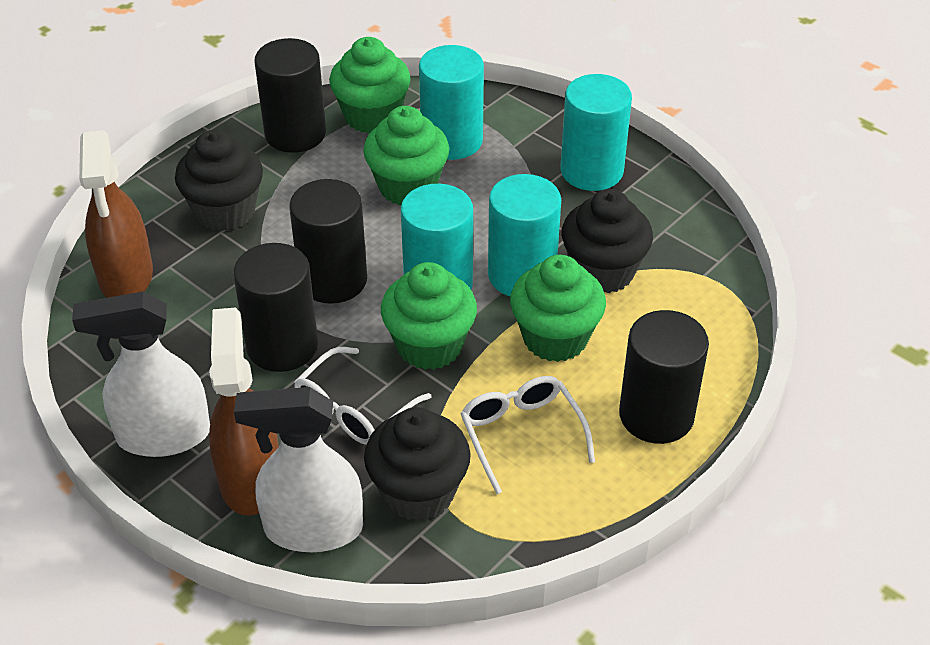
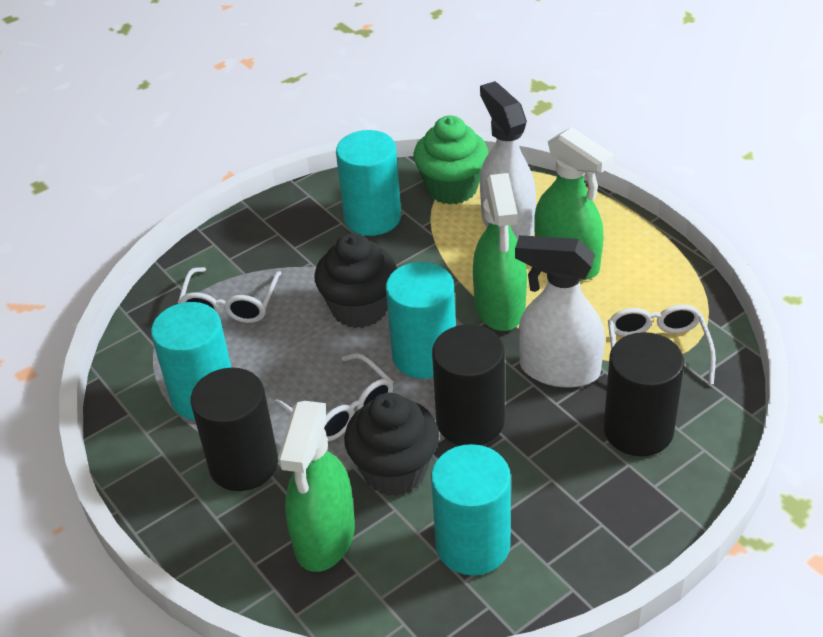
black cupcake: [175,130,263,231] [364,407,471,521] [562,189,653,293] = 3 -> [315,233,397,328] [344,393,439,496] = 2
black cylinder: [233,243,318,372] [254,38,326,153] [289,179,367,304] [619,310,709,444] = 4 -> [190,368,278,491] [432,324,505,446] [604,332,684,456] = 3
brown spray bottle: [79,130,153,298] [209,307,279,516] = 2 -> none = 0
green cupcake: [329,37,411,133] [363,106,449,205] [381,262,477,370] [510,255,606,362] = 4 -> [413,115,488,204] = 1
green spray bottle: none = 0 -> [278,401,355,572] [473,173,527,331] [534,127,614,280] = 3
white glasses: [294,347,431,445] [460,376,595,494] = 2 -> [178,267,282,323] [274,353,394,442] [608,304,716,384] = 3

